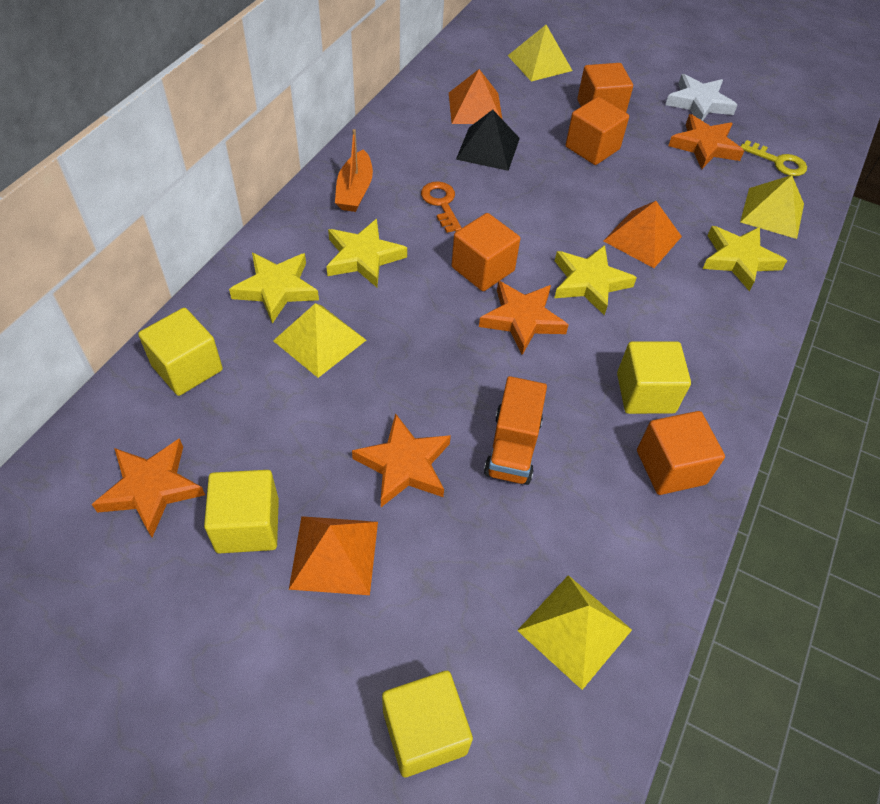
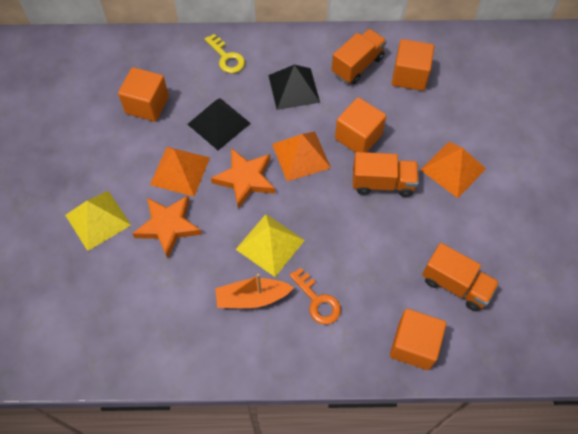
black pyramid: [456,110,520,171] = 1 -> [187,98,251,150] [268,65,320,110] = 2
orange star: [92,438,205,537] [352,413,451,507] [479,281,569,355] [668,114,744,169] = 4 -> [132,196,202,258] [211,148,275,209] = 2
orange truck: [484,376,547,485] = 1 -> [332,29,387,84] [353,152,419,197] [422,243,500,311] = 3
white star: [665,74,738,121] = 1 -> none = 0
yellow cube: [138,308,223,396] [204,470,279,554] [382,671,473,777] [617,341,691,414] = 4 -> none = 0
yellow pyramid: [273,303,366,378] [508,25,573,82] [517,575,632,690] [740,175,804,239] = 4 -> [65,191,131,251] [236,214,305,277] = 2
yellow star: [229,253,319,324] [326,219,407,287] [554,245,637,315] [702,226,787,291] = 4 -> none = 0

